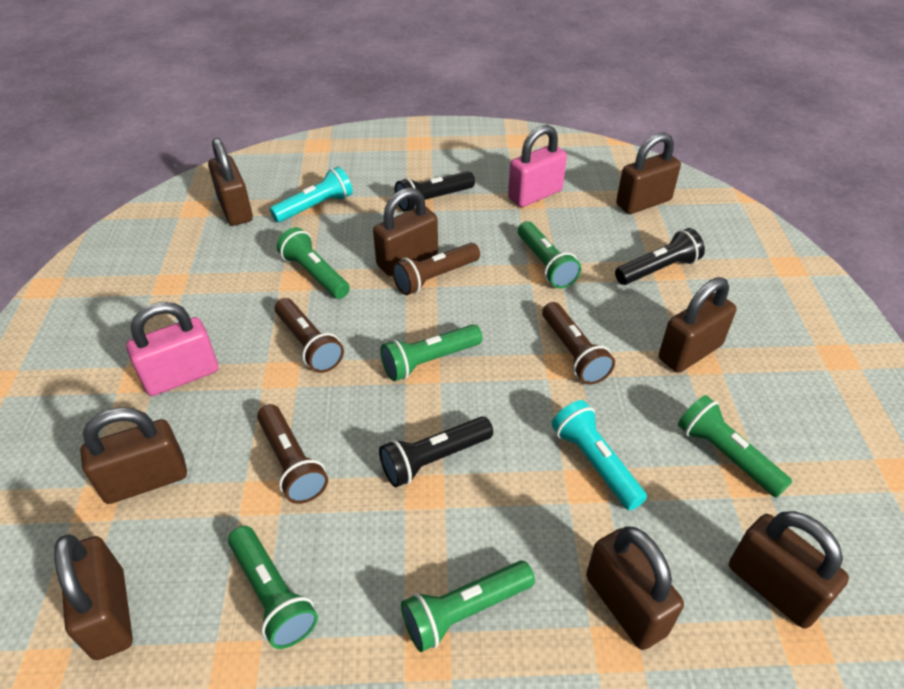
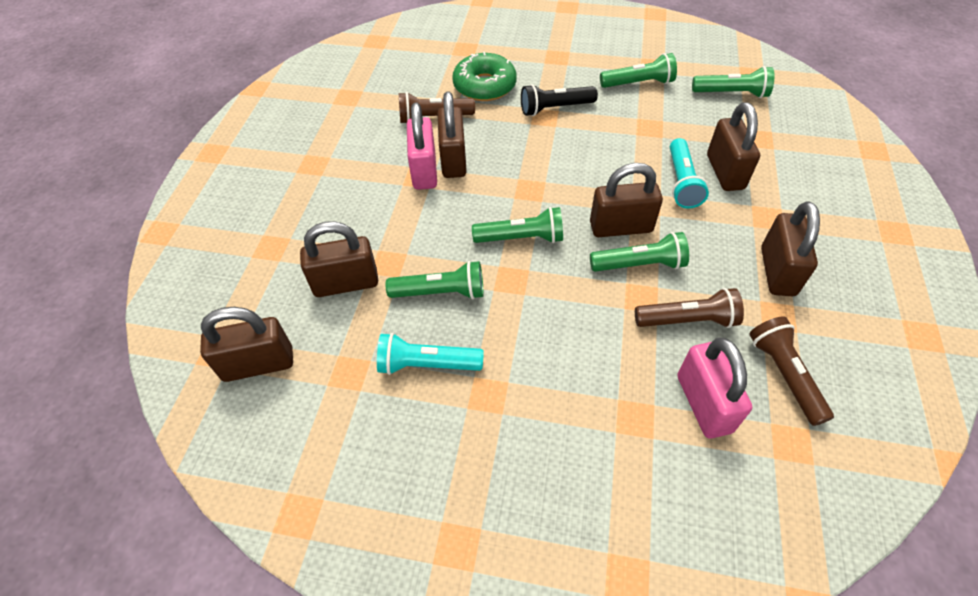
black flashlight: [379,416,493,487] [395,171,475,212] [615,228,705,285] = 3 -> [521,84,598,116] = 1
brown flashlight: [257,404,328,504] [275,298,344,373] [392,243,480,295] [542,302,615,385] = 4 -> [399,92,475,123] [635,288,744,328] [749,316,834,426] = 3
brown padlock: [54,534,133,660] [80,407,187,504] [208,138,253,226] [373,187,438,276] [586,527,684,650] [616,132,681,214] [659,277,737,373] [729,511,849,629] = 8 -> [200,307,293,382] [300,221,378,297] [437,91,467,178] [590,163,663,237] [707,102,760,191] [761,201,820,296] = 6
green donut: none = 0 -> [452,52,517,101] = 1
green flashlight: [228,526,318,649] [277,227,350,299] [380,324,483,381] [401,561,535,652] [518,221,581,288] [678,395,792,498] = 6 -> [386,261,483,299] [472,207,563,243] [590,232,689,272] [600,53,677,88] [692,66,774,98] = 5

